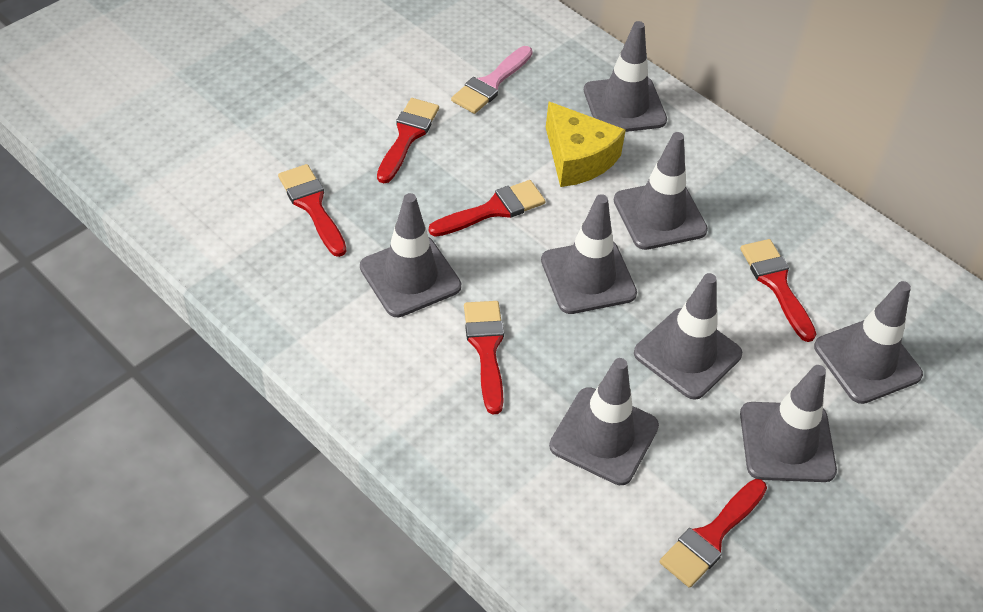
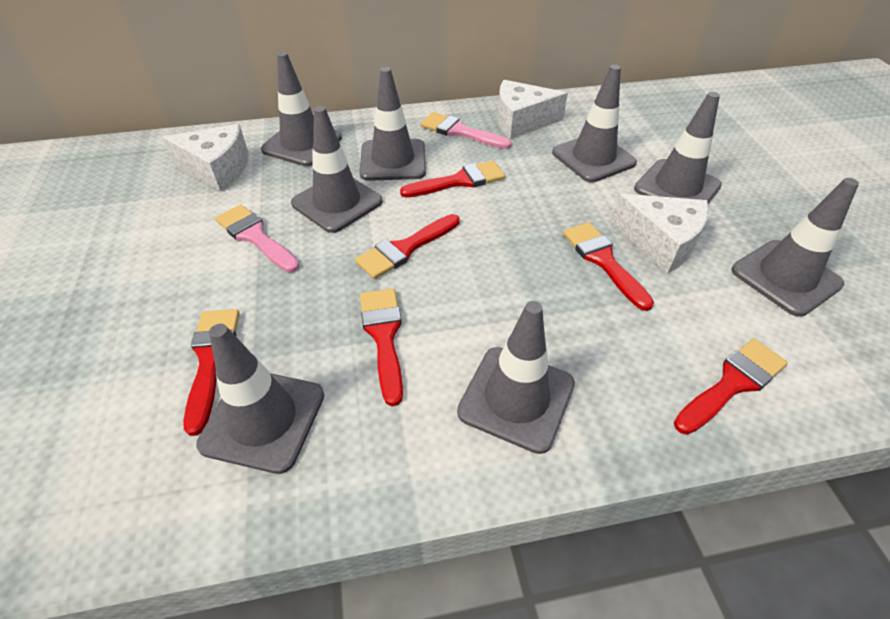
pink brush: [451,46,533,114] = 1 -> [215,204,299,273] [420,112,512,149] = 2
white cheese: none = 0 -> [162,124,248,192] [497,80,568,139] [611,194,709,274] = 3
yellow cheese: [546,101,626,187] = 1 -> none = 0

